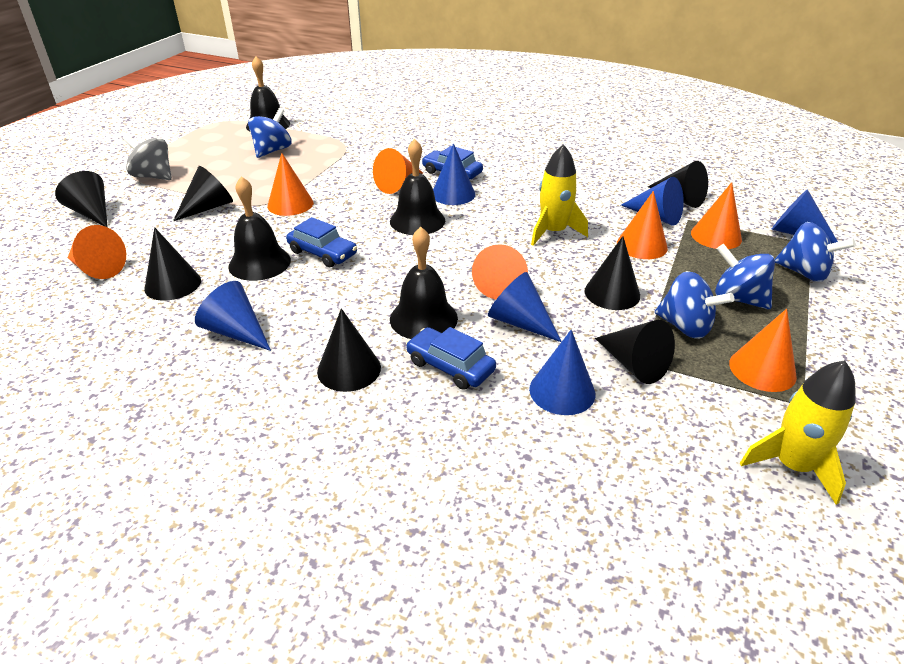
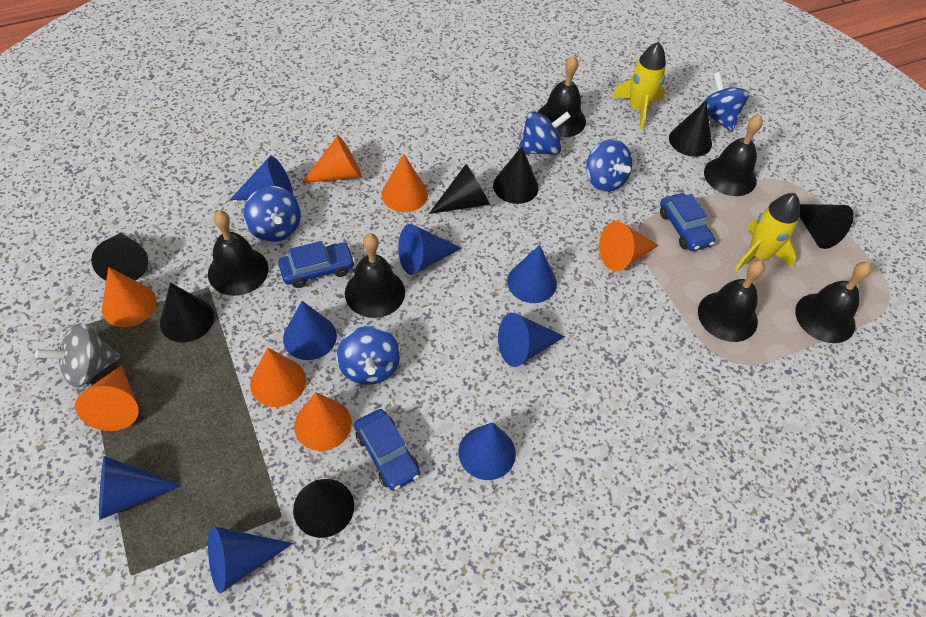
black bell: [228,176,291,281] [246,56,290,131] [390,139,445,235] [390,227,458,339] = 4 -> [208,210,269,296] [345,233,405,318] [537,56,586,138] [698,260,765,342] [704,115,763,196] [795,262,872,343] = 6
blue cone: [195,281,271,351] [433,143,476,205] [488,272,562,342] [529,330,595,415] [621,177,684,226] [772,189,838,244] = 6 -> [99,456,182,520] [208,526,293,594] [230,156,293,200] [283,301,337,360] [398,224,462,275] [458,422,516,480] [498,313,565,367] [507,245,557,303] = 8
blue spinning top: [248,108,291,158] [655,271,734,339] [715,244,775,309] [775,222,856,282] = 4 -> [243,186,301,242] [337,326,400,385] [518,111,571,155] [586,139,632,192] [701,72,749,132] = 5

